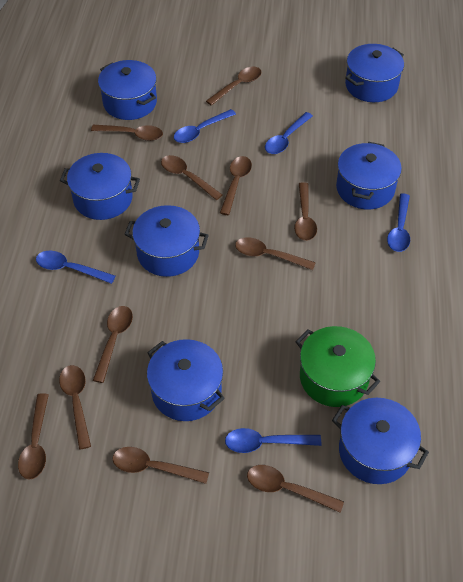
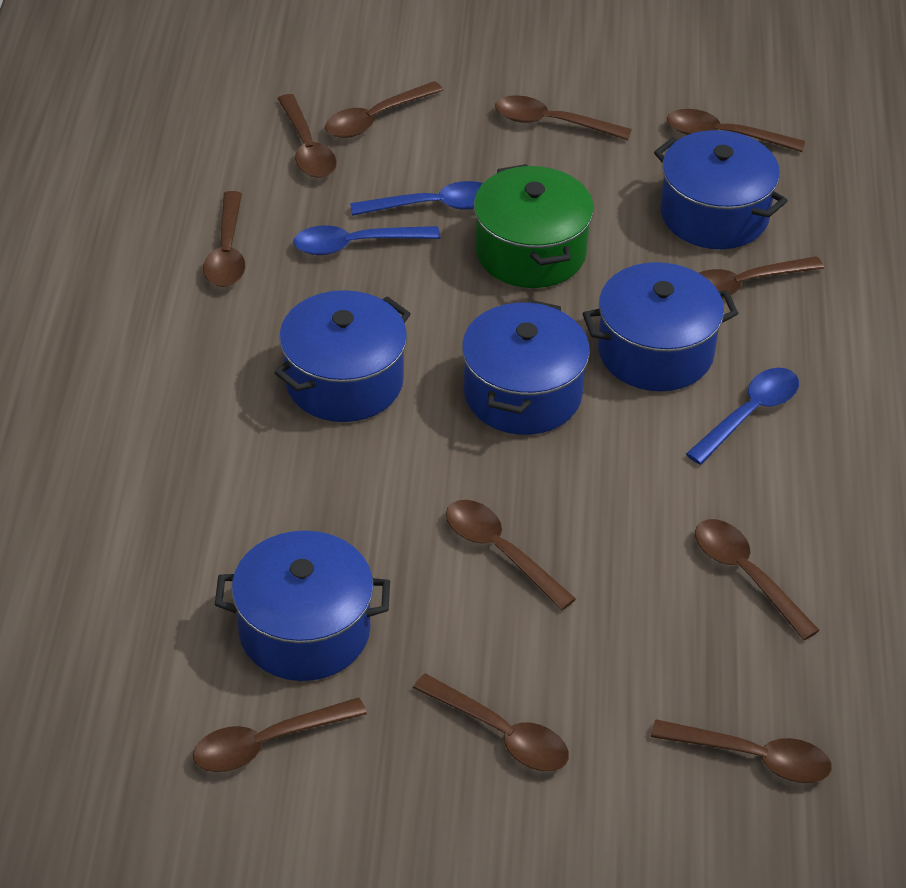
blue pot: [60,153,140,220] [98,60,157,120] [124,205,209,277] [147,339,225,421] [332,398,429,484] [336,142,402,209] [345,44,404,102] = 7 -> [215,531,390,681] [274,290,411,422] [462,300,590,435] [583,262,738,391] [654,130,788,249] = 5
blue spoon: [36,251,115,284] [174,109,236,143] [225,428,321,453] [265,112,313,154] [387,193,410,252] = 5 -> [293,225,440,255] [350,181,483,216] [686,368,799,465] = 3

